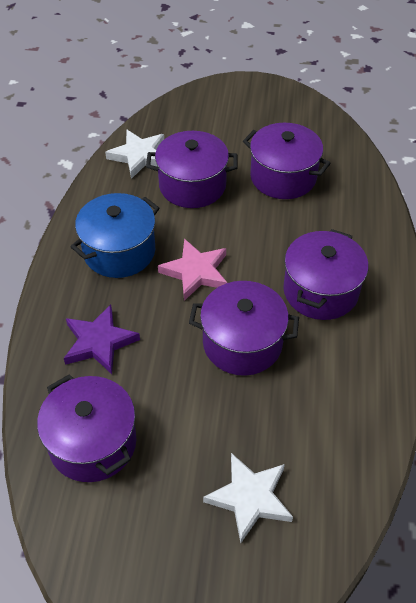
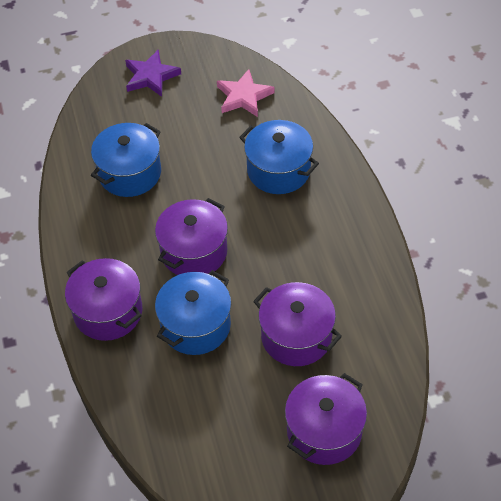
blue pot: [70,193,160,278] = 1 -> [91,123,161,197] [155,270,231,355] [239,120,319,194] = 3
purple pot: [37,374,136,482] [146,131,237,208] [189,281,299,376] [243,123,331,199] [283,229,369,320] = 5 -> [65,258,142,341] [155,198,228,275] [253,282,342,366] [285,373,367,465] = 4
white star: [105,130,164,179] [203,453,293,543] = 2 -> none = 0

